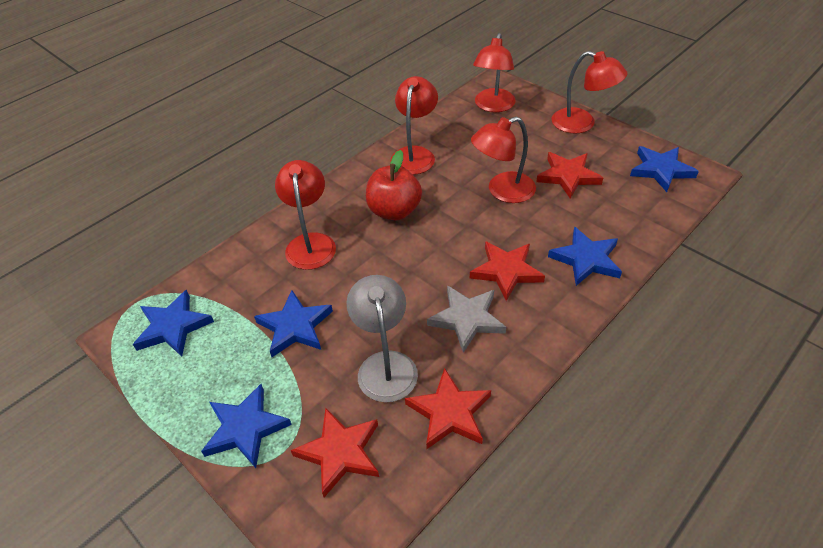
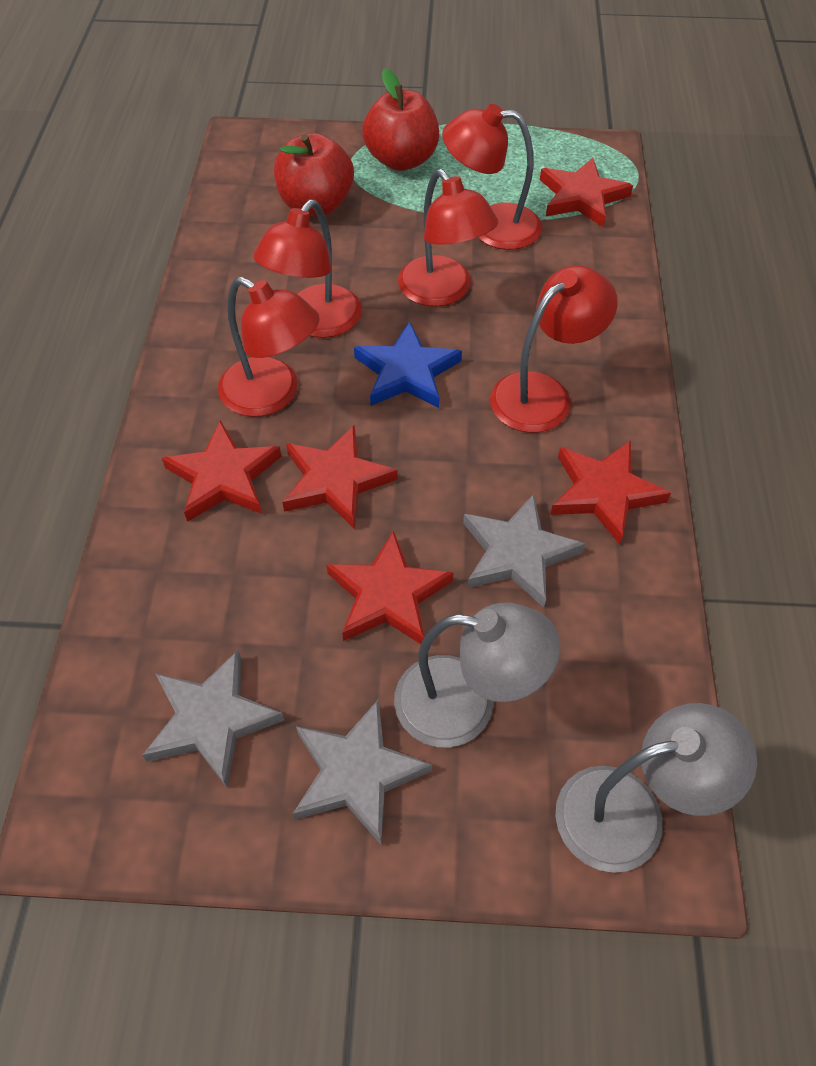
blue star: [133,290,214,357] [201,384,292,468] [254,290,333,357] [548,227,622,286] [630,146,699,192] = 5 -> [354,321,462,408] = 1
grey lamp: [346,275,418,402] = 1 -> [394,603,560,747] [555,703,757,873] = 2
grey star: [427,285,506,353] = 1 -> [143,650,284,787] [293,699,432,844] [463,494,585,607] = 3
red apple: [366,150,422,220] = 1 -> [274,133,354,216] [362,68,439,171] = 2
red star: [291,408,379,497] [405,368,491,449] [470,241,545,301] [536,152,603,199] = 4 -> [162,420,282,522] [282,425,398,529] [326,530,453,644] [540,157,633,227] [550,440,671,544] = 5

